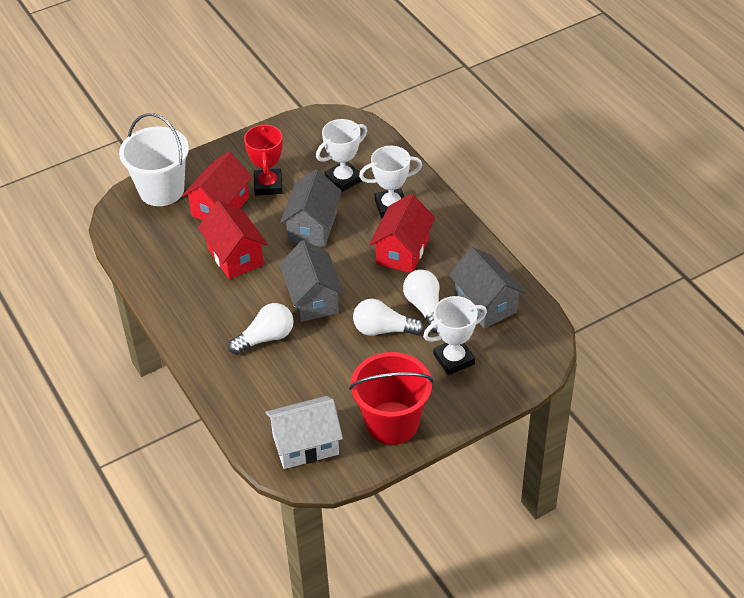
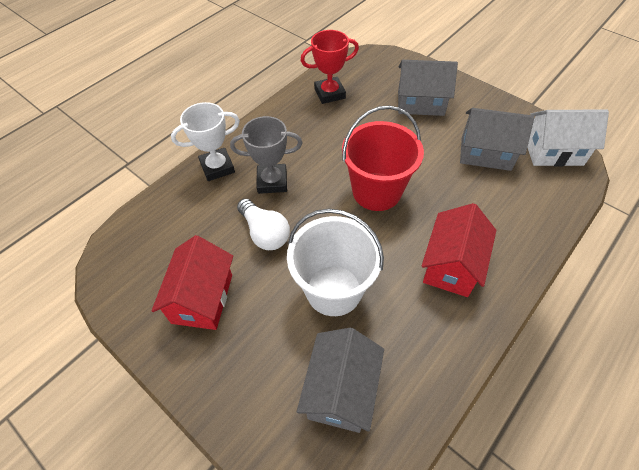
grey trophy: none = 0 -> [230,116,302,194] = 1
red house: [182,152,252,220] [198,201,268,279] [369,194,435,273] = 3 -> [151,235,233,330] [422,203,496,297] = 2
white light bulb: [228,303,294,355] [353,299,424,336] [403,269,440,333] = 3 -> [237,199,290,250] = 1
white trophy: [316,119,367,193] [359,146,422,218] [423,296,487,375] = 3 -> [171,102,240,181] = 1

